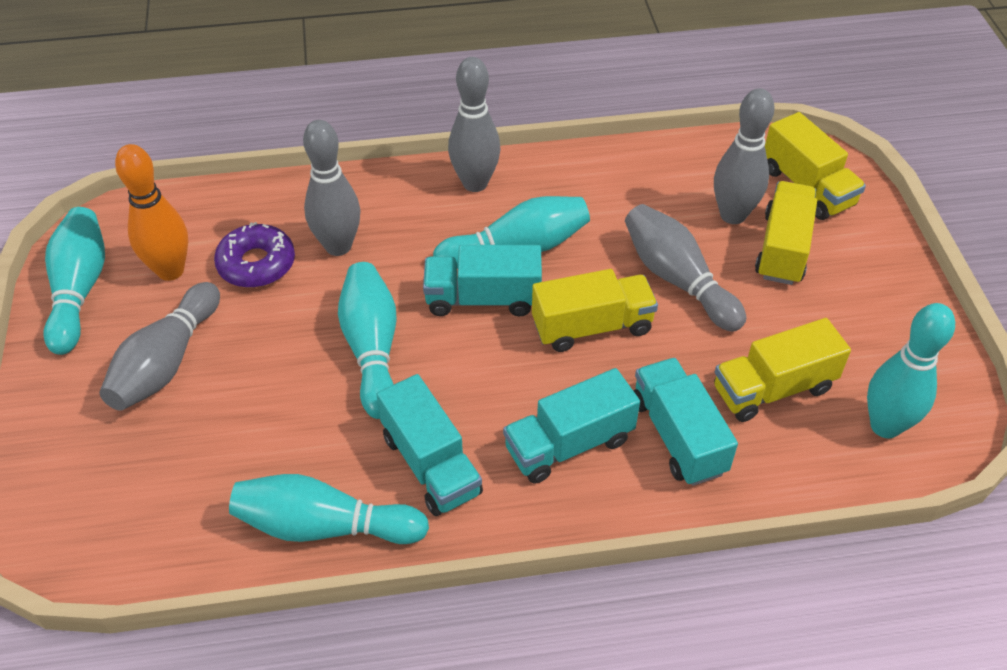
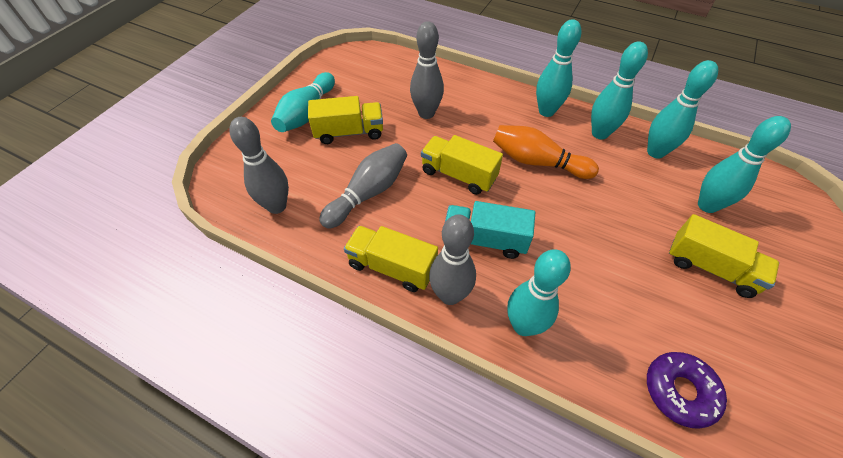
grey bowling pin: [99,282,220,411] [303,120,361,256] [448,57,501,192] [625,204,746,331] [714,88,775,224] = 5 -> [229,117,289,214] [319,143,407,229] [410,21,444,119] [429,215,476,305] = 4
turquoise bowling pin: [43,207,105,355] [229,474,429,544] [338,262,397,419] [433,196,590,269] [867,303,955,438] = 5 -> [271,72,335,132] [507,249,571,336] [536,19,581,117] [591,41,648,139] [647,60,718,159] [698,116,791,213] = 6
turquoise truck: [376,374,483,516] [423,245,542,316] [503,368,640,484] [634,358,738,486] = 4 -> [445,201,535,259] = 1

